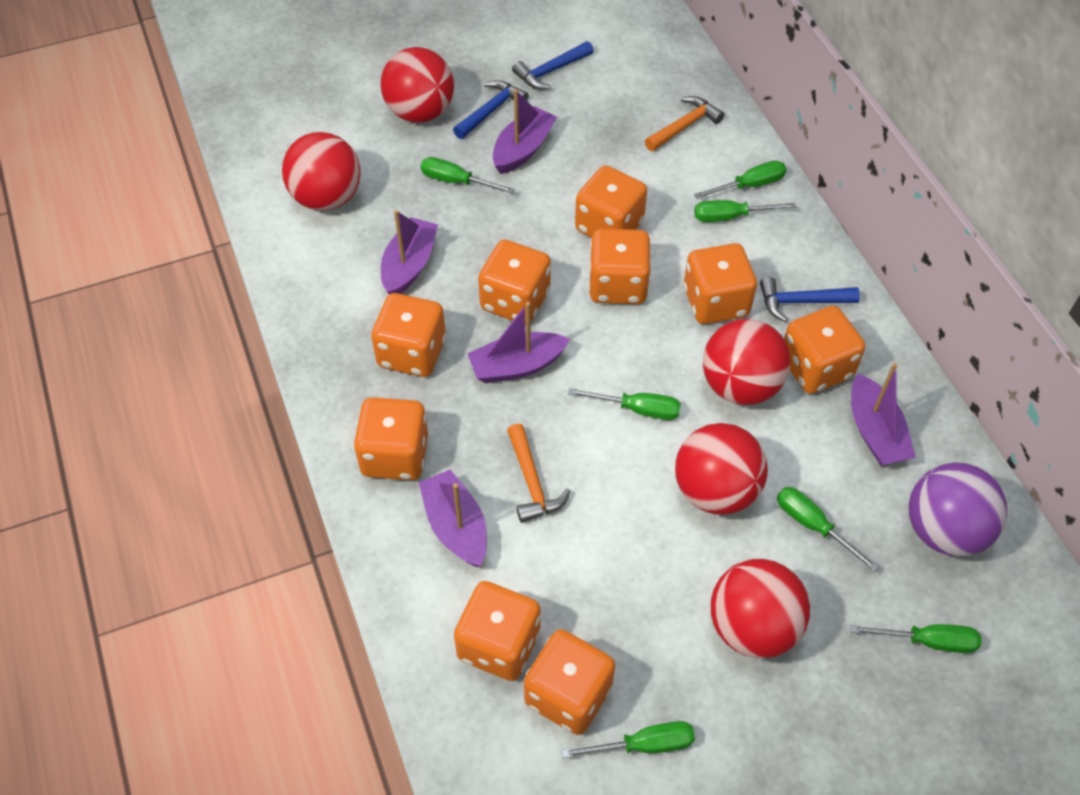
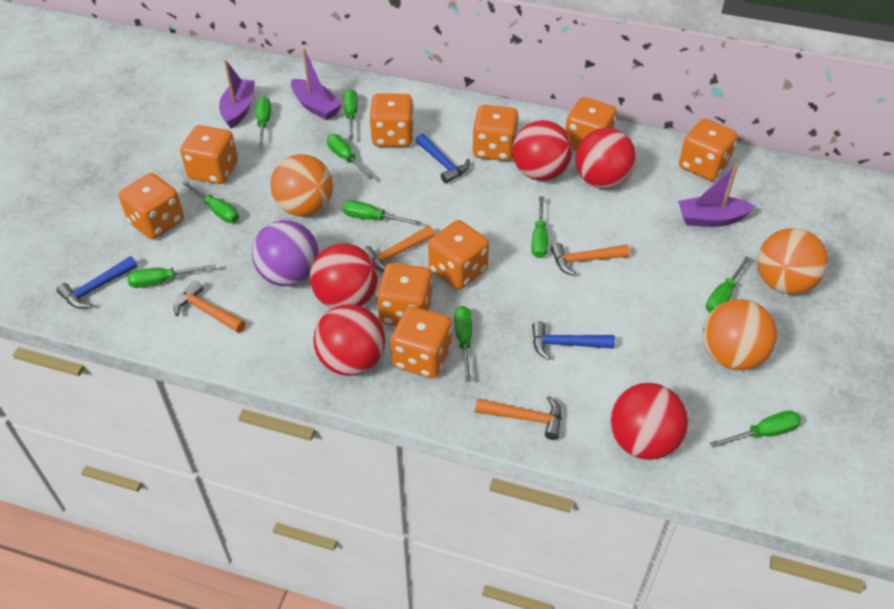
green screwdriver: [421,157,515,194] [561,721,695,758] [568,388,681,420] [694,161,786,199] [694,200,796,222] [777,487,879,572] [850,624,982,653] = 7 -> [127,264,216,288] [182,181,239,223] [256,97,271,148] [327,134,374,180] [342,200,421,225] [344,89,358,139] [454,306,472,382] [531,196,548,258] [706,256,751,313] [710,411,801,448] = 10
orange ball: none = 0 -> [271,154,333,216] [703,299,777,370] [757,228,828,295] = 3
orange hammer: [507,424,570,523] [645,96,724,151] = 2 -> [174,280,246,333] [363,226,435,272] [475,396,562,440] [551,243,630,276] = 4
purple boat: [381,210,438,294] [419,469,487,567] [467,302,570,383] [493,89,557,174] [851,363,916,466] = 5 -> [219,60,255,129] [291,48,343,120] [678,164,755,227] = 3

